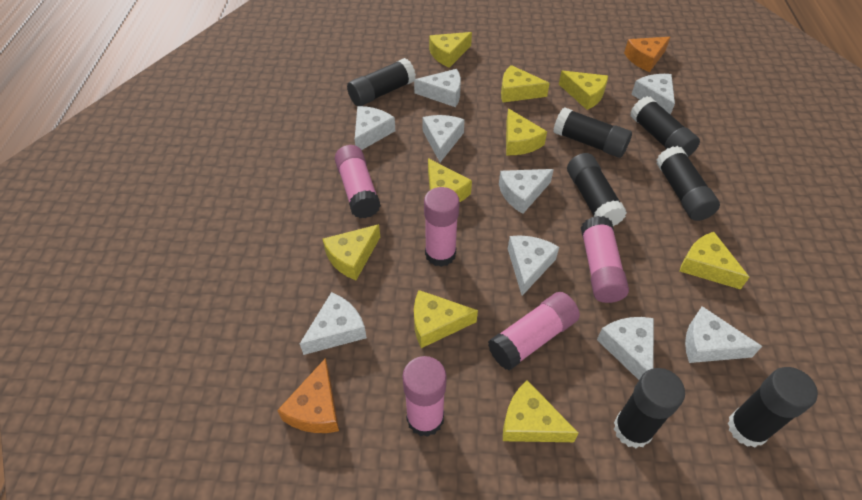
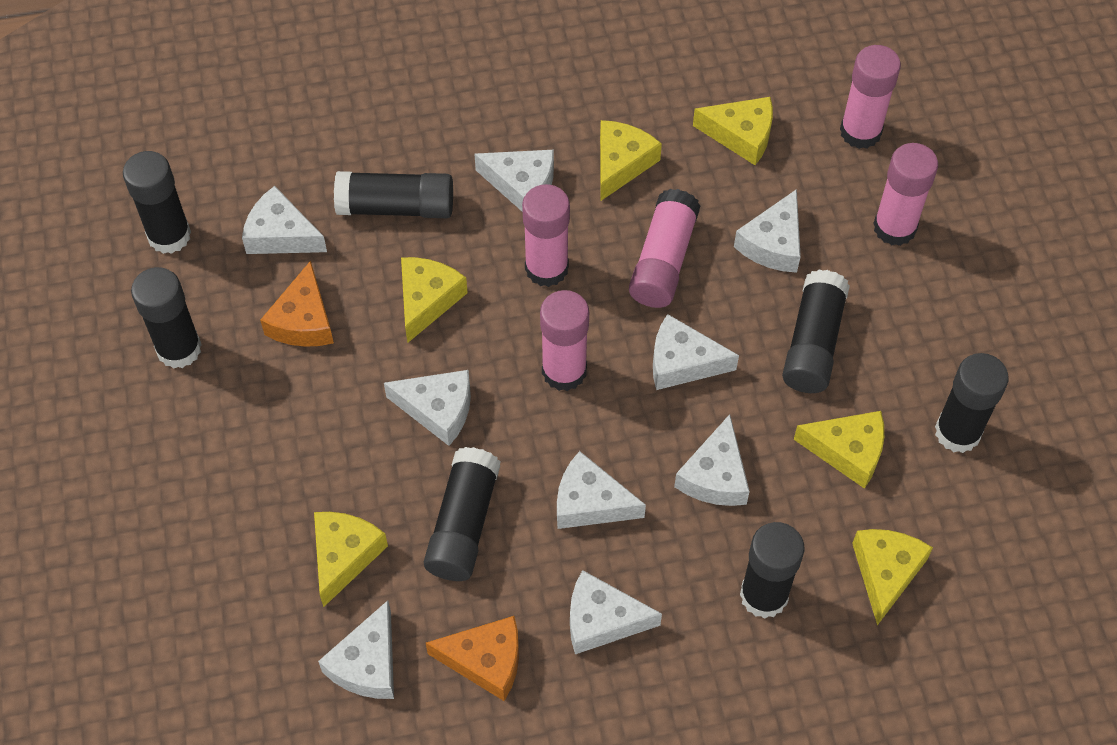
yellow cheese: [322,224,380,280] [414,290,478,348] [428,158,472,203] [429,32,472,68] [501,65,550,102] [503,380,579,442] [506,108,547,155] [559,71,608,110] [680,232,750,290] = 9 -> [314,512,388,607] [401,257,468,343] [600,120,662,201] [693,97,773,165] [794,411,884,489] [852,529,933,625] = 6

